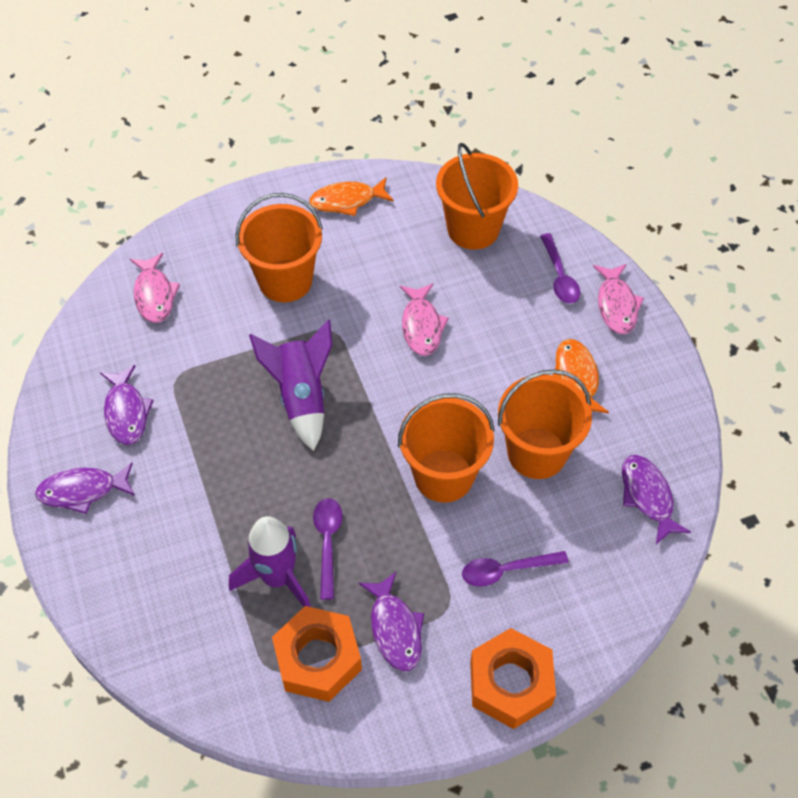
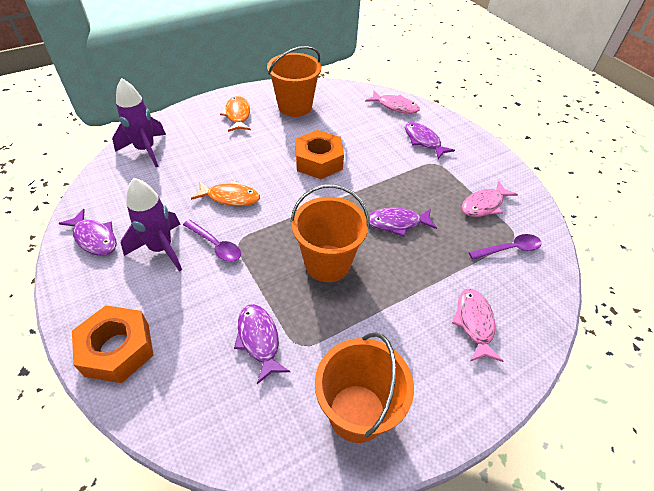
orange bucket: [235,193,323,302] [398,393,495,503] [436,143,518,250] [498,369,592,479] = 4 -> [267,46,321,117] [291,184,370,282] [315,332,414,443] = 3
purple spoon: [313,498,343,600] [462,551,569,587] [540,233,580,303] = 3 -> [183,220,241,262] [469,234,542,260] = 2

